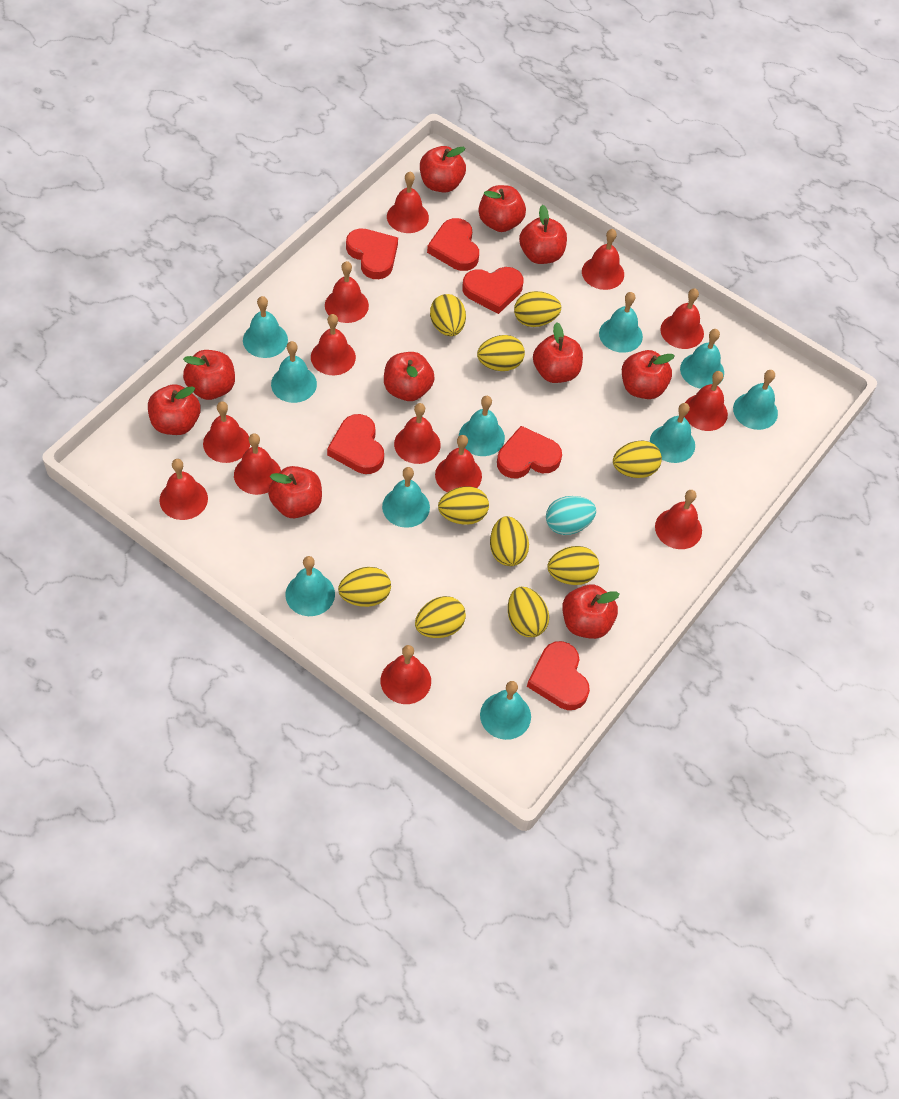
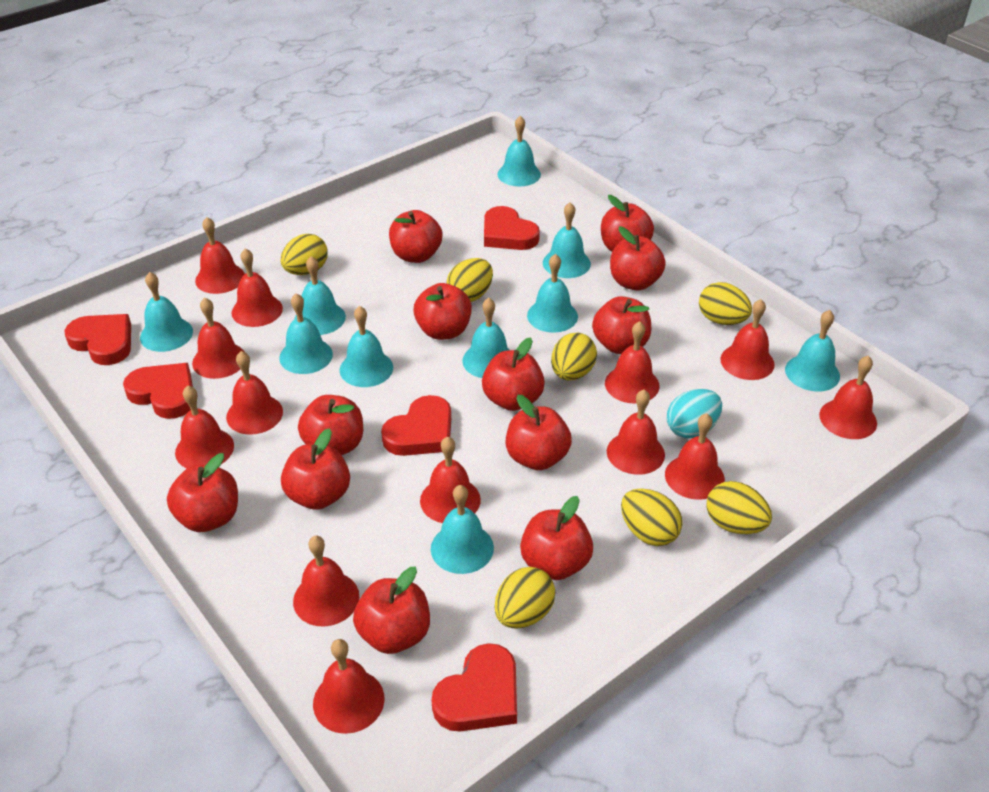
red apple: [148,384,201,435] [183,350,235,400] [268,466,322,518] [384,352,435,401] [420,146,466,193] [478,185,526,232] [519,205,567,264] [533,322,583,383] [562,585,620,639] [622,350,675,399] = 10 -> [167,453,238,532] [281,428,350,510] [298,395,363,455] [353,567,430,654] [389,210,442,263] [413,283,472,340] [482,337,545,411] [506,395,572,470] [520,496,593,580] [592,296,652,354] [601,195,654,251] [610,226,666,291] = 12
red heart: [327,414,384,474] [346,228,398,279] [427,218,479,271] [462,267,523,314] [497,426,562,478] [527,641,590,710] = 6 -> [64,314,131,365] [123,363,193,419] [381,395,451,456] [431,643,517,732] [484,206,540,250] = 5
yellow egg: [338,567,391,607] [415,596,466,638] [430,294,466,336] [438,486,489,525] [477,335,525,371] [490,516,529,566] [508,587,549,637] [514,291,561,327] [547,546,599,585] [613,441,662,478] = 10 -> [281,234,328,275] [446,258,493,302] [494,567,555,629] [551,333,597,380] [621,489,682,546] [699,282,752,325] [707,481,772,534] = 7

